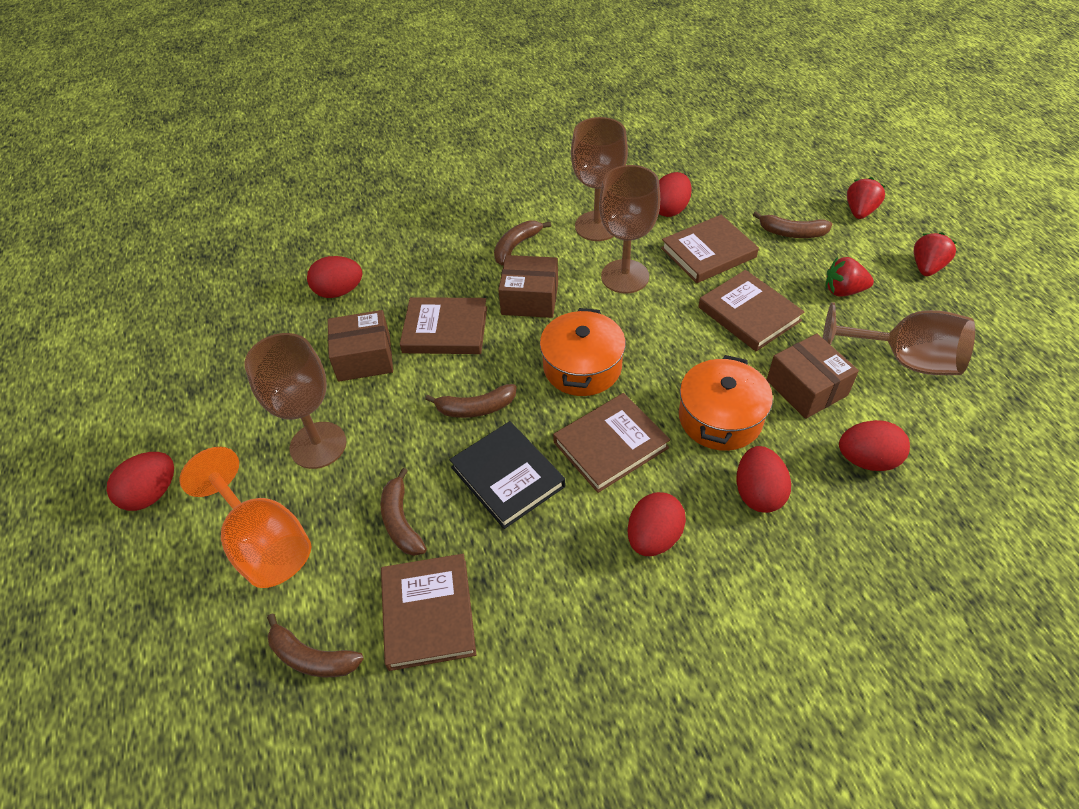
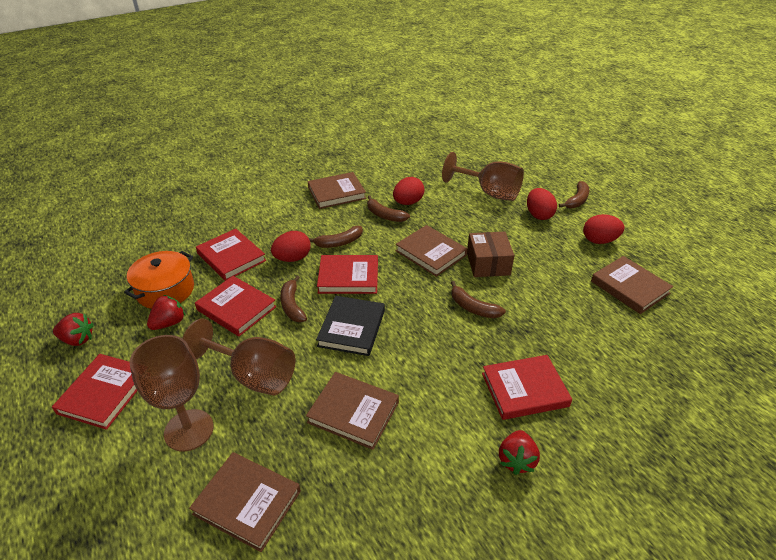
brown box: [328,310,393,382] [498,255,558,318] [767,334,859,419] = 3 -> [467,232,514,277] = 1
brown goblet: [245,333,346,469] [571,117,628,241] [599,165,660,293] [823,302,975,375] = 4 -> [129,335,214,452] [182,319,295,395] [442,152,524,201] = 3
orange goblet: [179,447,311,588] = 1 -> none = 0
orange pot: [540,308,626,396] [679,355,773,451] = 2 -> [124,251,194,309] = 1
red book: none = 0 -> [52,354,137,430] [195,276,276,336] [196,229,266,281] [317,255,378,294] [482,355,572,420] = 5
red egg: [107,452,174,511] [307,256,362,298] [628,492,686,556] [659,172,692,217] [736,446,791,513] [839,420,910,471] = 6 -> [271,231,311,262] [393,177,424,205] [527,188,557,220] [583,214,625,244] = 4

